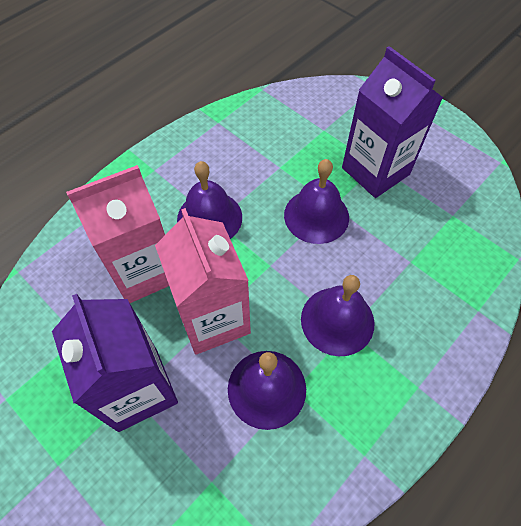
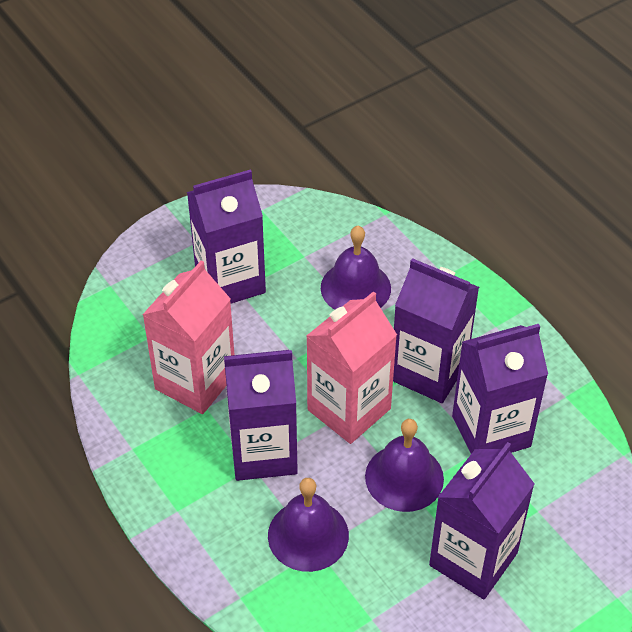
purple bell: [177,161,242,239] [228,351,306,430] [284,159,349,244] [301,275,375,356] = 4 -> [268,478,349,572] [321,226,391,310] [365,419,444,512] = 3
purple carton: [52,294,178,432] [342,46,443,198] = 2 -> [187,169,266,304] [224,350,298,481] [393,258,479,403] [429,442,535,599] [452,324,548,454] = 5

